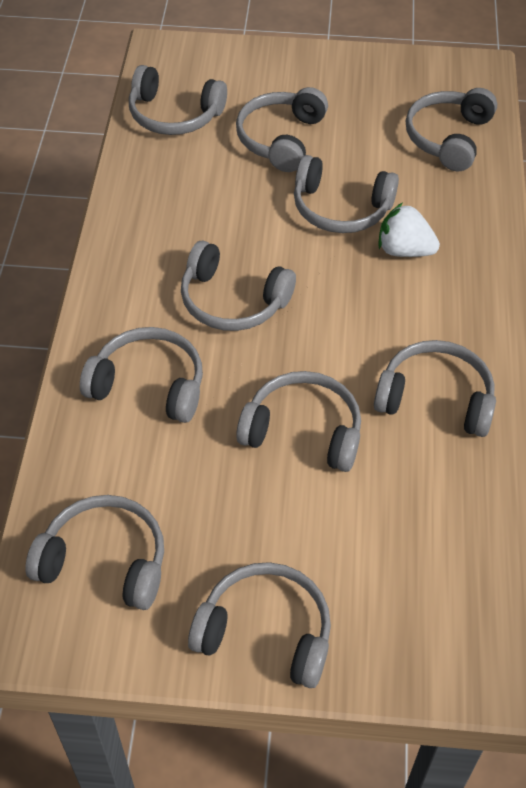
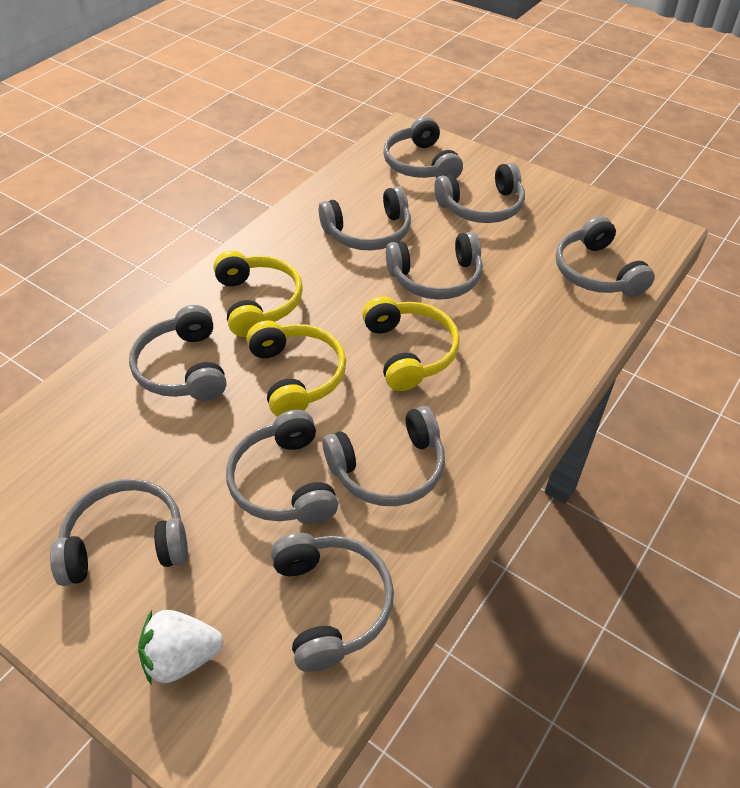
yellow headphones: none = 0 -> [213,251,303,337] [247,320,346,417] [362,296,460,391] = 3

